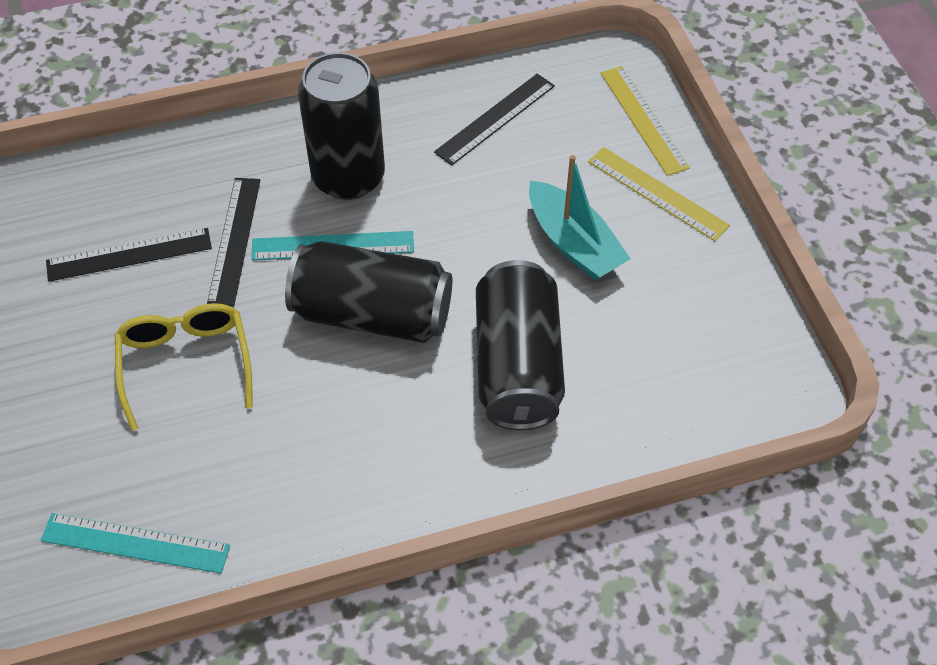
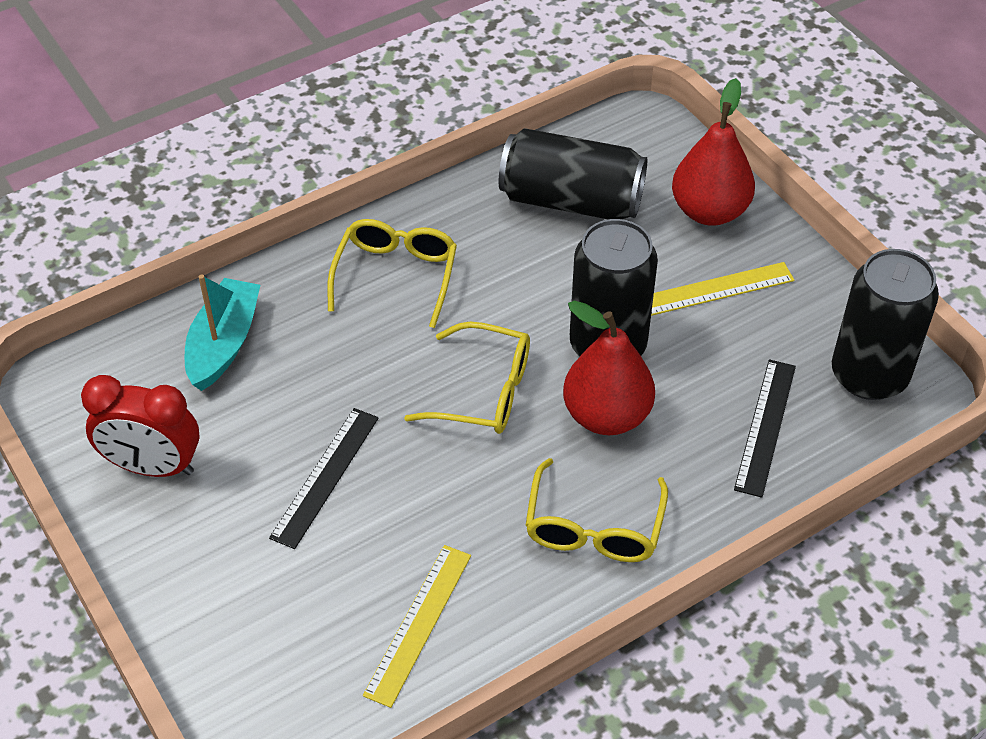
black ruler: [46,228,212,282] [207,178,260,307] [434,74,555,166] = 3 -> [269,408,379,549] [734,360,796,498] = 2
red clock: none = 0 -> [81,375,200,477] = 1
red pear: none = 0 -> [563,300,655,435] [672,78,755,226] = 2
turquoise ruler: [41,513,230,574] [251,231,414,261] = 2 -> none = 0
yellow glasses: [115,303,253,431] = 1 -> [327,219,457,328] [404,322,530,434] [526,458,668,562] = 3

